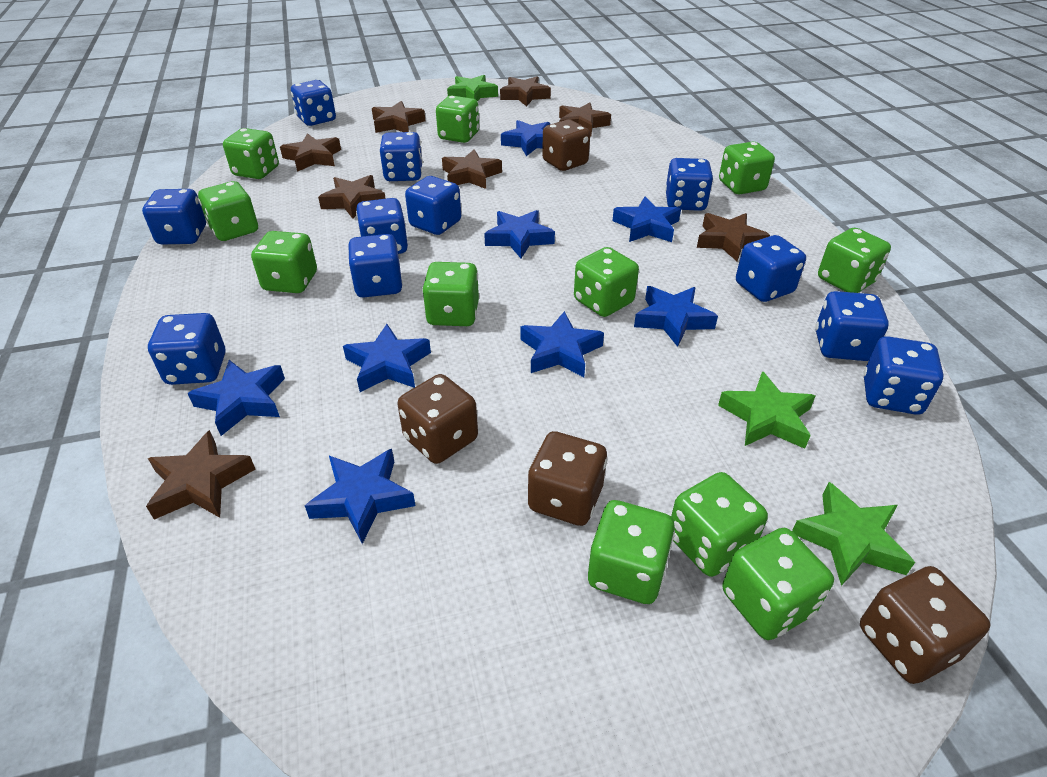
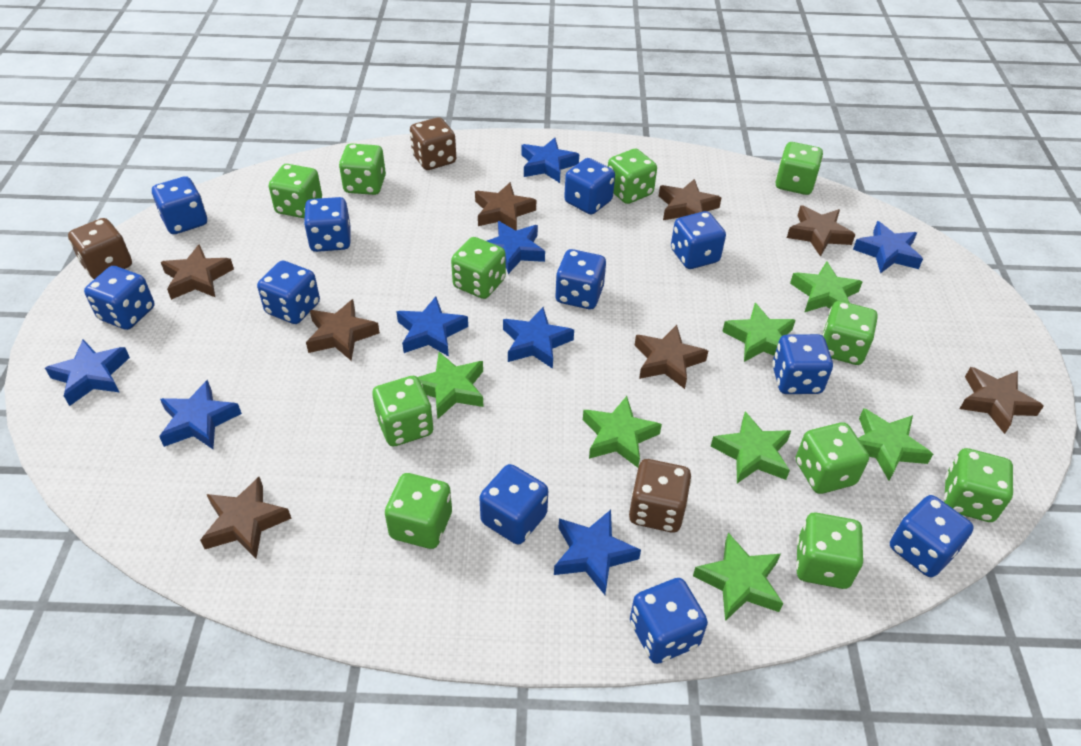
brown dice: [397,374,478,464] [528,431,607,526] [542,119,590,171] [860,566,991,684] = 4 -> [68,218,132,279] [410,117,456,170] [629,459,692,533] = 3
green star: [447,75,498,102] [718,371,815,449] [792,482,915,586] = 3 -> [417,352,483,419] [583,396,662,468] [693,533,783,621] [711,412,791,483] [722,303,796,362] [790,261,863,312] [858,408,933,481] = 7

